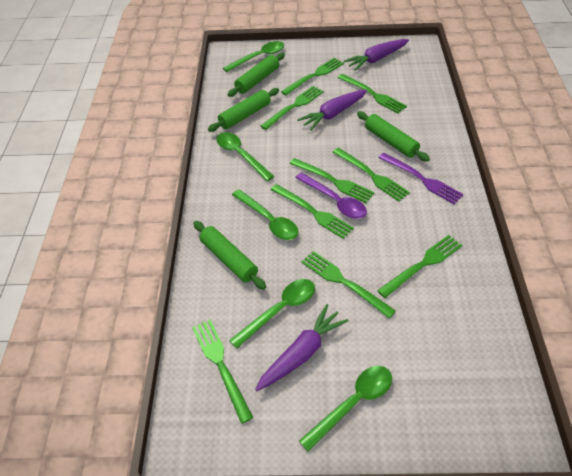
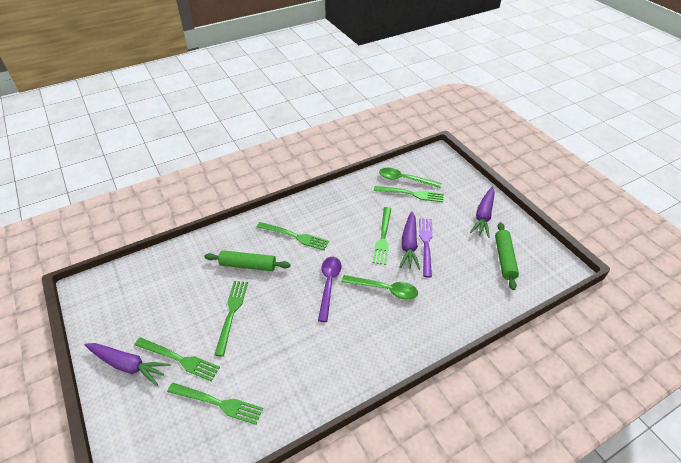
green fork: [192,320,254,424] [260,86,324,130] [271,184,354,239] [281,58,344,95] [290,158,375,203] [301,251,396,318] [333,148,410,202] [338,74,407,113] [377,235,462,298] = 9 -> [134,337,220,381] [167,383,263,425] [214,281,248,356] [257,222,329,251] [373,207,391,265] [374,186,444,202] = 6
green rolling pin: [193,221,266,290] [208,88,279,132] [228,53,285,97] [357,111,430,162] = 4 -> [204,250,291,271] [495,222,519,290] = 2
green spoon: [216,132,274,181] [223,41,284,72] [229,279,315,349] [232,189,299,240] [299,366,392,452] = 5 -> [341,275,418,300] [379,168,441,188] = 2

